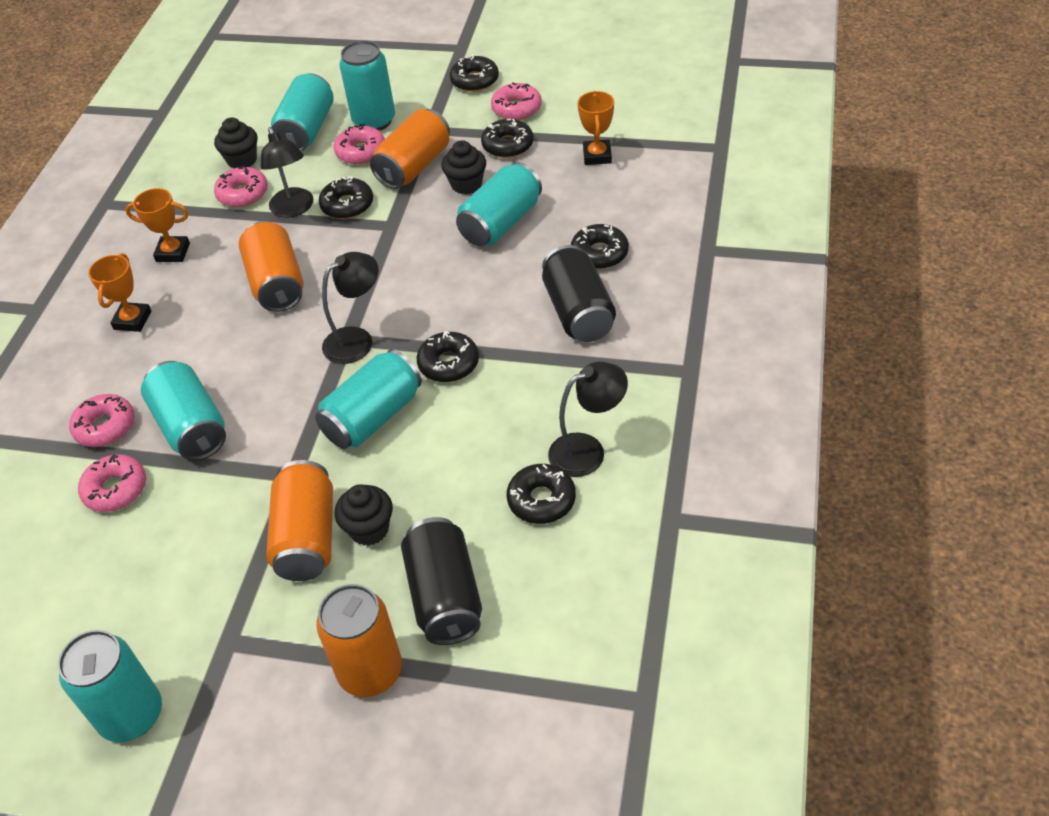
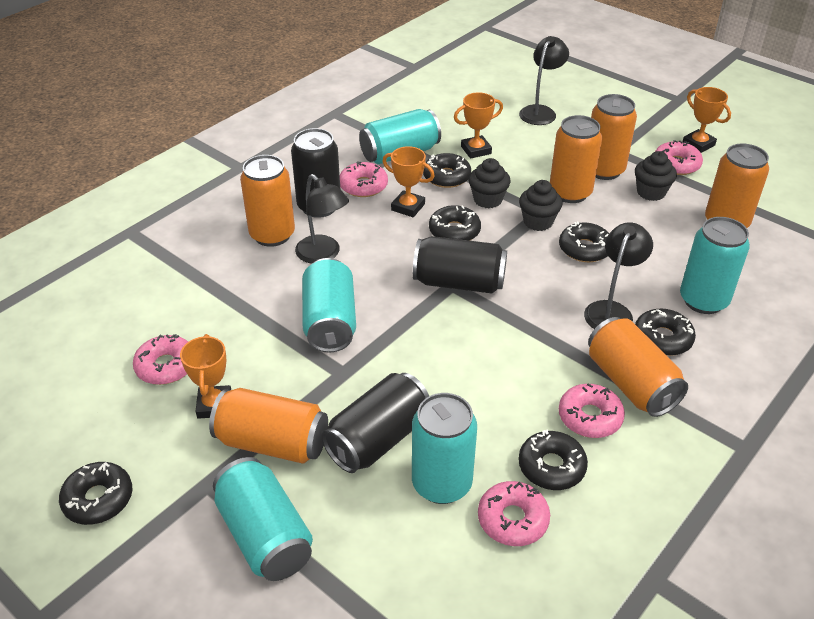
black can: [401,517,482,645] [542,245,616,342] = 2 -> [291,128,340,218] [321,373,429,473] [413,236,507,294] = 3
orange can: [239,221,304,312] [266,460,333,581] [316,584,402,697] [370,109,450,189] = 4 -> [209,388,328,464] [240,155,295,247] [550,115,602,203] [588,317,688,417] [591,94,637,180] [705,144,769,228] = 6
orange trophy: [88,253,151,332] [125,188,190,262] [578,91,614,165] = 3 -> [180,334,231,419] [383,146,435,217] [454,92,503,159] [683,87,731,153] = 4
turquoise can: [58,630,162,742] [141,361,226,461] [271,73,334,151] [315,349,422,449] [339,40,395,131] [456,162,542,246] = 6 -> [213,457,313,581] [302,258,356,353] [359,109,441,164] [412,393,477,504] [680,217,750,314] = 5

